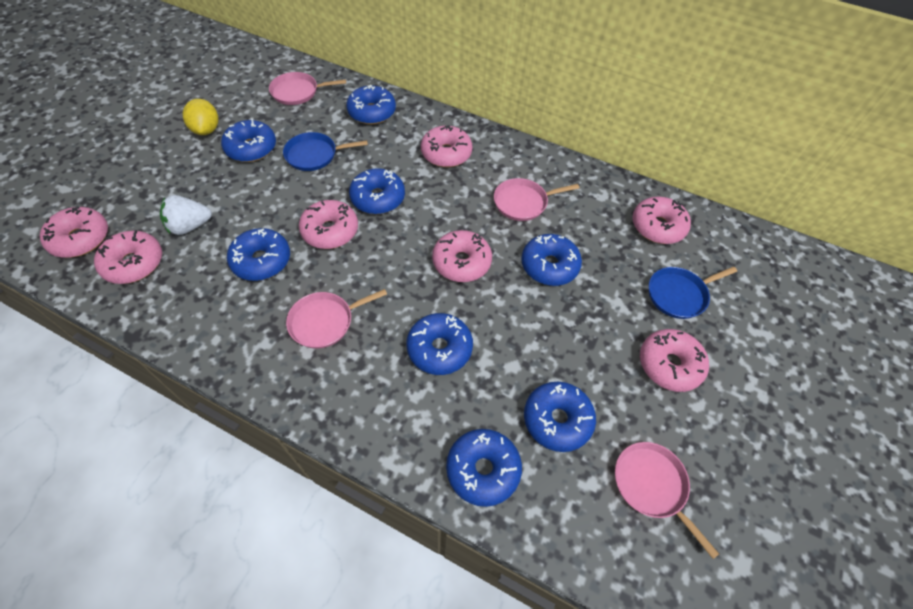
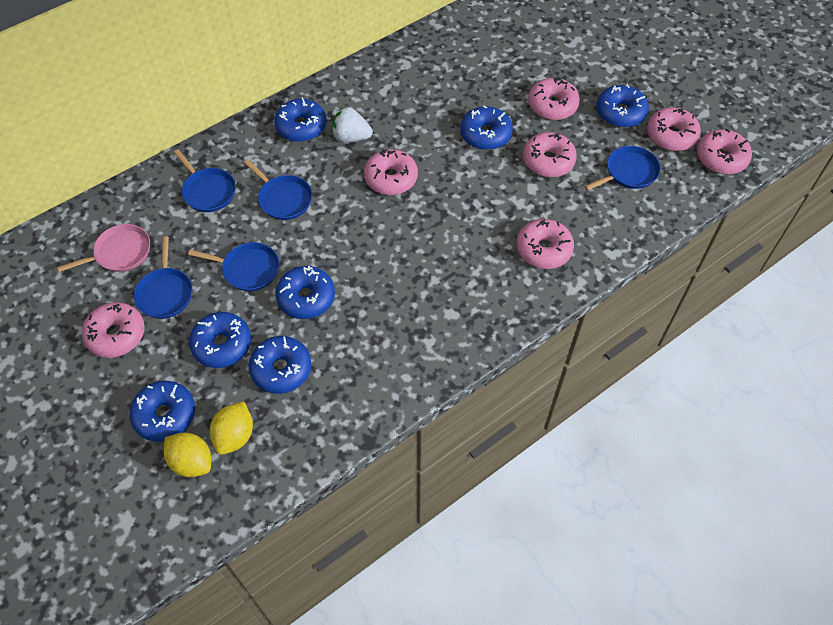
blue donut: [221,119,276,162] [227,228,290,281] [346,85,396,124] [349,168,405,214] [406,313,473,375] [446,429,522,507] [521,234,582,286] [524,382,596,452] = 8 -> [129,381,195,442] [189,312,251,368] [249,336,311,394] [274,97,327,142] [275,266,335,319] [460,105,513,150] [596,85,649,128] = 7
blue pan: [283,132,368,171] [649,267,737,319] = 2 -> [134,236,193,319] [173,149,236,212] [188,242,279,291] [244,159,312,220] [585,146,660,190] = 5
pink pan: [269,72,346,105] [286,289,387,348] [494,178,579,221] [615,442,719,559] = 4 -> [57,224,150,272] = 1
yellow lemon: [182,99,219,135] = 1 -> [164,432,211,477] [210,401,253,455] = 2

